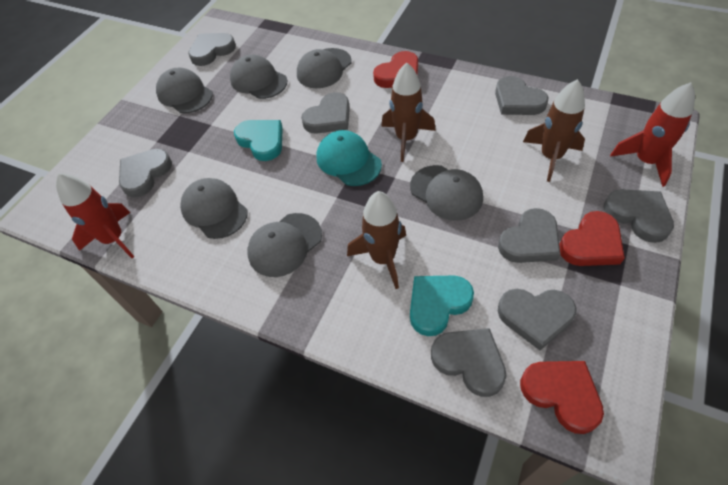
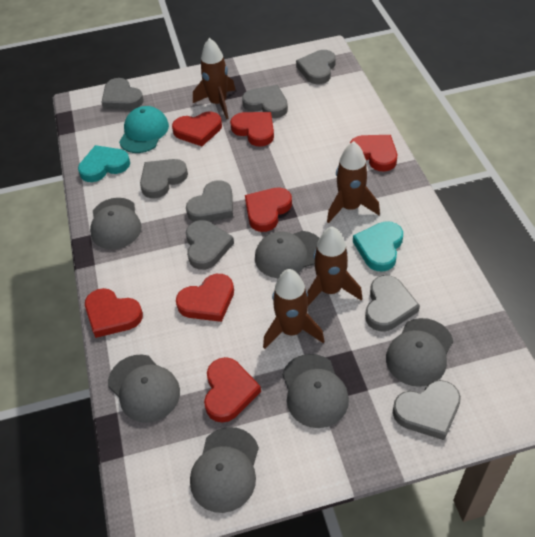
brown rocket: [347,191,406,289] [381,62,436,162] [523,79,585,182] = 3 -> [193,38,235,119] [263,269,324,349] [307,226,363,305] [327,141,380,223] = 4
red heart: [373,51,418,88] [520,361,604,434] [559,211,625,266] = 3 -> [85,288,143,338] [172,112,222,146] [176,274,234,322] [204,357,261,423] [230,112,274,147] [245,187,292,232] [350,135,397,171] = 7
red rocket: [56,173,134,258] [610,82,695,187] = 2 -> none = 0

